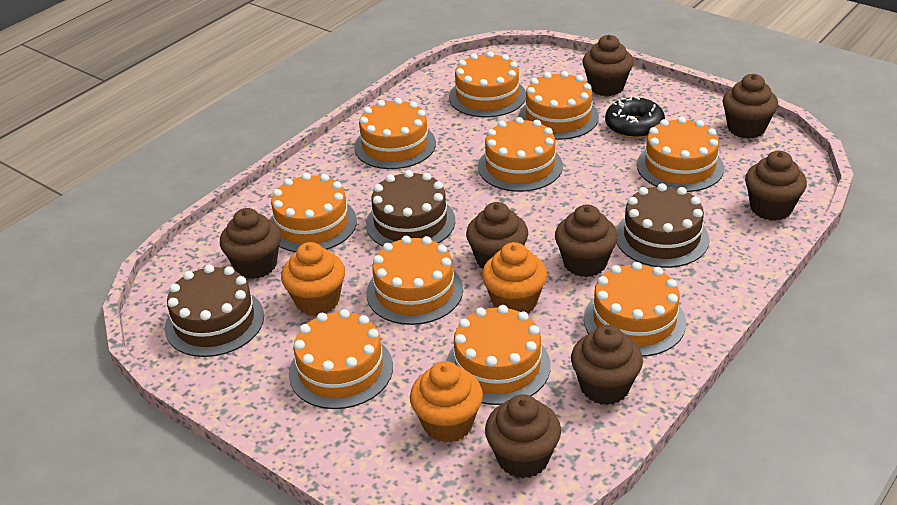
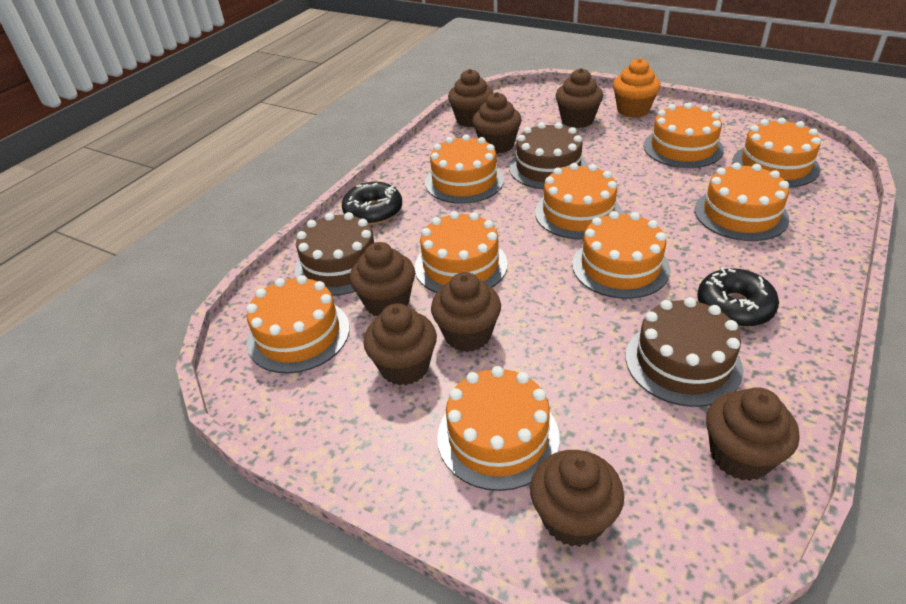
black donut: [605,95,665,139] = 1 -> [342,182,402,225] [697,267,779,327] = 2
orange cake: [270,173,357,252] [289,309,393,409] [354,98,436,169] [366,236,463,325] [446,305,551,405] [449,51,526,117] [478,117,563,192] [519,71,599,140] [584,262,686,357] [637,117,724,192] = 10 -> [246,275,350,373] [415,211,508,293] [425,134,504,204] [437,366,560,491] [535,163,622,239] [572,211,670,299] [643,103,724,168] [695,163,789,241] [733,118,821,187] = 9
orange cupcake: [281,242,345,316] [410,361,483,443] [482,242,547,313] = 3 -> [613,58,661,117] = 1

